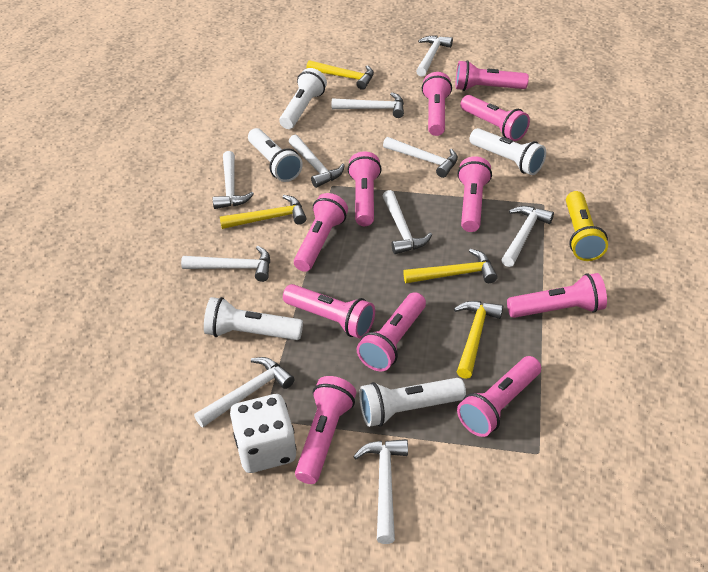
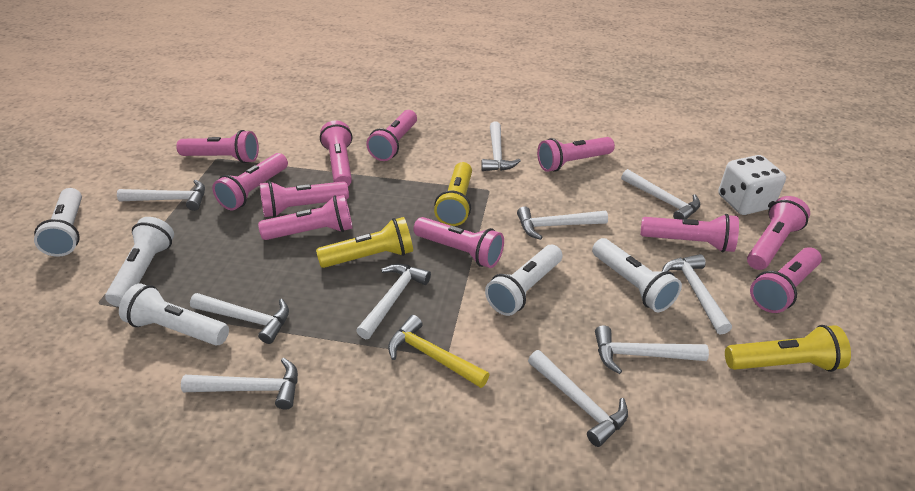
yellow flashlight: [566,191,608,261] = 1 -> [316,217,413,268] [434,162,472,226] [725,325,851,372] = 3
yellow hammer: [220,195,307,229] [306,60,374,90] [403,249,498,283] [454,301,503,379] = 4 -> [388,315,490,388] = 1

